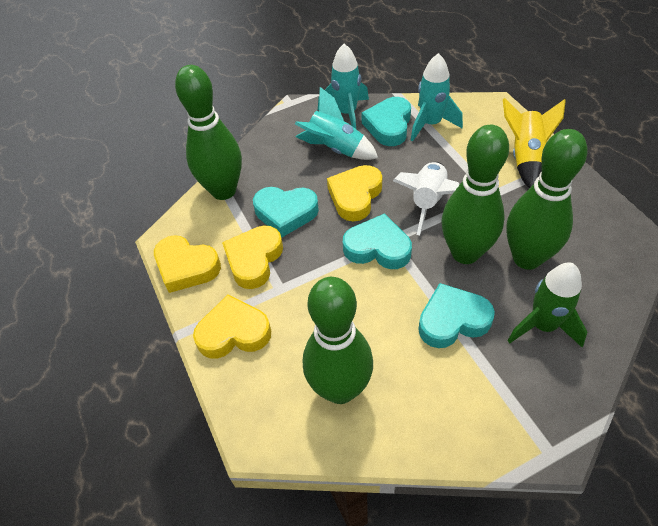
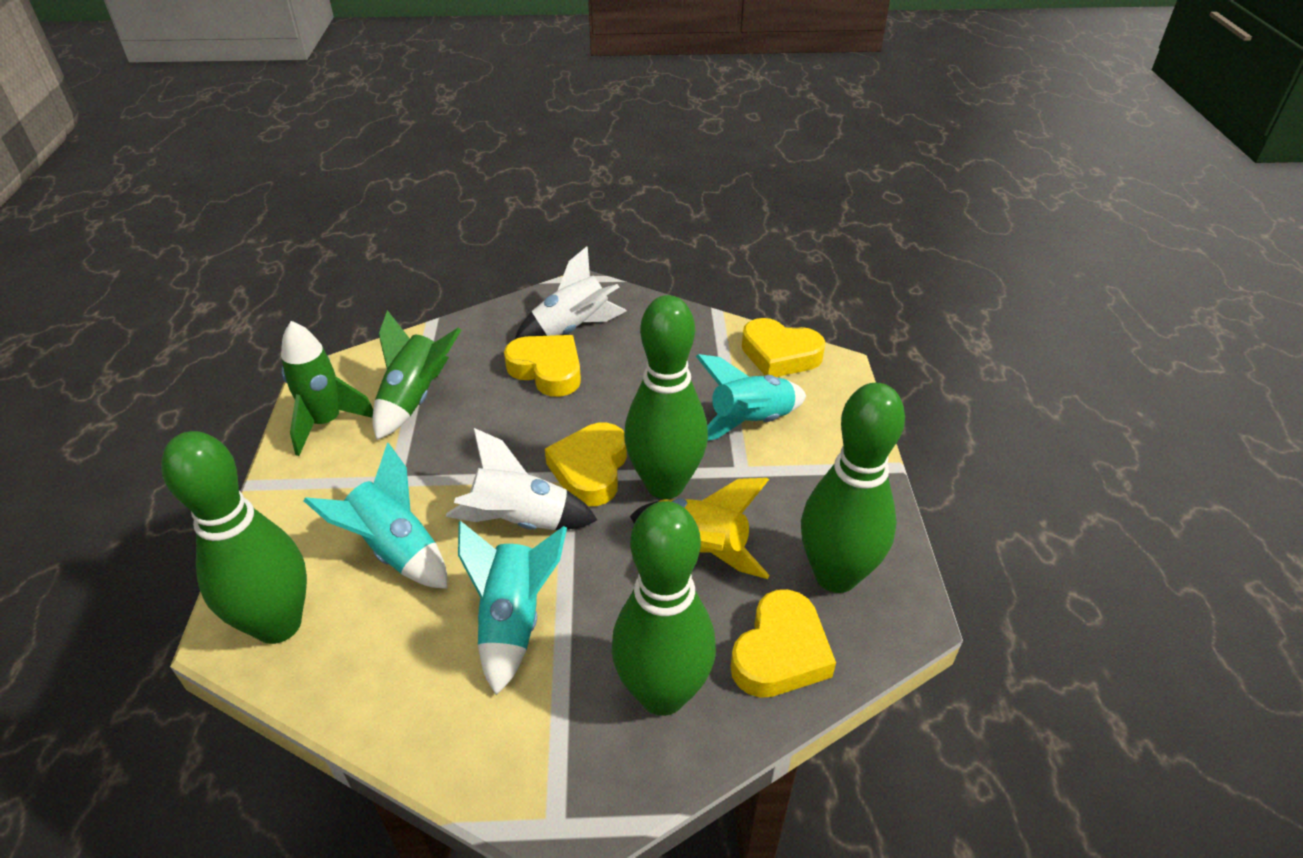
green rocket: [508,262,587,347] = 1 -> [281,321,373,456] [372,310,461,440] = 2
turquoise heart: [253,187,319,237] [343,213,412,269] [362,97,411,146] [418,283,495,348] = 4 -> none = 0
white rocket: [393,162,460,235] = 1 -> [446,428,597,530] [515,246,626,339] = 2

